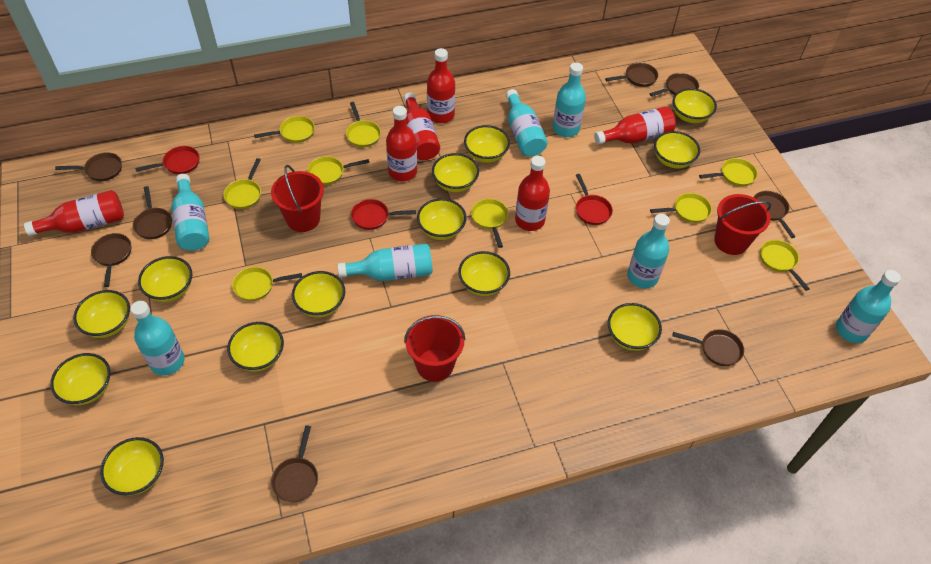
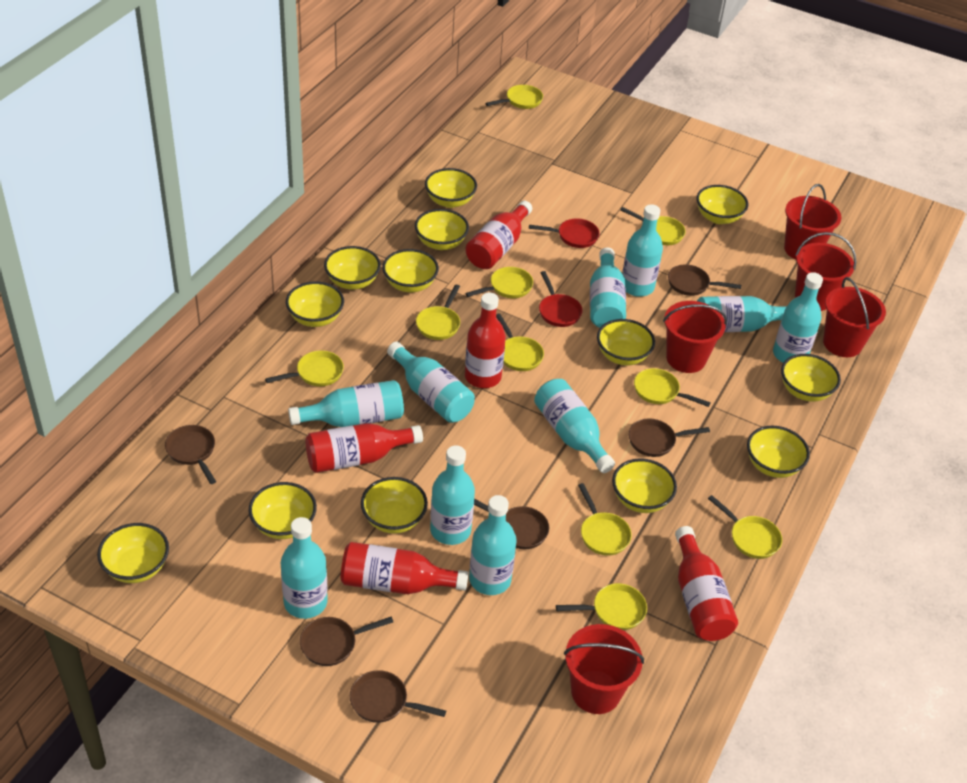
brown pan: [55,152,122,181] [91,233,131,287] [133,186,172,239] [271,425,318,502] [605,63,658,87] [649,73,699,96] [672,329,744,366] [754,191,796,238] = 8 -> [165,425,216,484] [300,616,393,666] [350,670,446,723] [474,499,549,549] [629,419,710,457] [668,264,741,296] = 6
red bottle: [24,190,124,236] [386,106,417,181] [403,92,440,160] [427,48,455,123] [515,156,550,231] [594,106,676,145] = 6 -> [305,423,423,473] [341,542,469,594] [465,200,532,269] [465,293,506,388] [675,526,738,641] = 5
red bucket: [271,165,324,232] [404,315,465,382] [714,194,771,255] = 3 -> [564,624,644,714] [663,301,727,373] [784,184,841,260] [795,232,856,311] [823,277,886,357] = 5
red pan: [135,146,200,174] [351,199,416,230] [576,174,613,225] = 3 -> [529,219,600,248] [539,271,583,327] = 2
turquoise bottle: [131,301,185,376] [171,174,209,251] [337,244,433,281] [506,89,548,156] [553,62,586,137] [627,214,670,288] [836,270,901,343] = 7 -> [281,517,328,619] [288,380,404,427] [387,342,475,423] [430,445,475,545] [469,495,517,595] [534,379,615,473] [590,247,626,328] [622,204,663,297] [697,296,786,332] [773,272,823,363] = 10
yellow pan: [223,158,261,209] [232,267,302,301] [254,116,315,143] [307,156,370,185] [346,102,381,147] [471,199,508,248] [650,193,712,223] [699,158,758,187] [760,240,810,291] = 9 -> [265,350,344,386] [416,285,460,340] [465,267,533,298] [486,85,543,109] [496,313,544,371] [556,583,647,630] [578,483,632,556] [620,207,686,245] [634,368,711,407] [708,495,782,559] = 10

